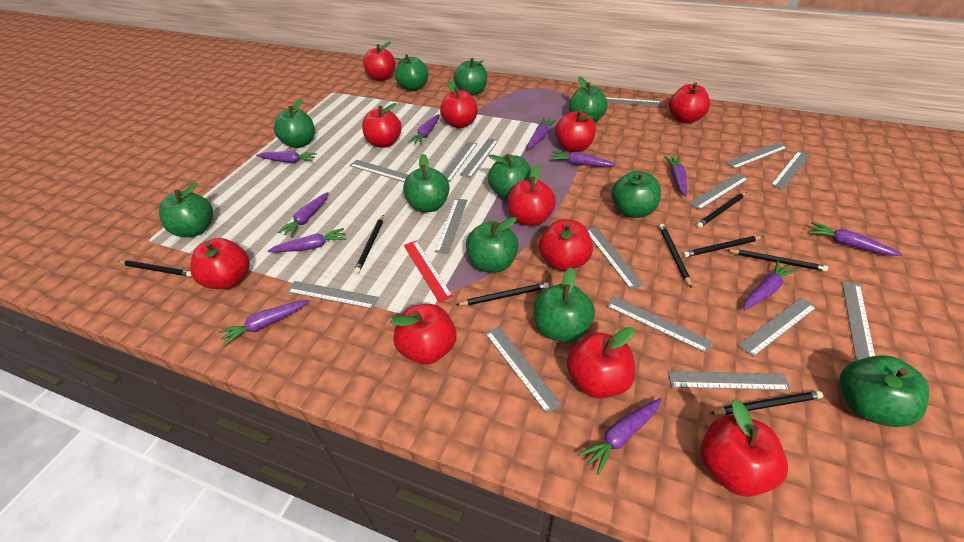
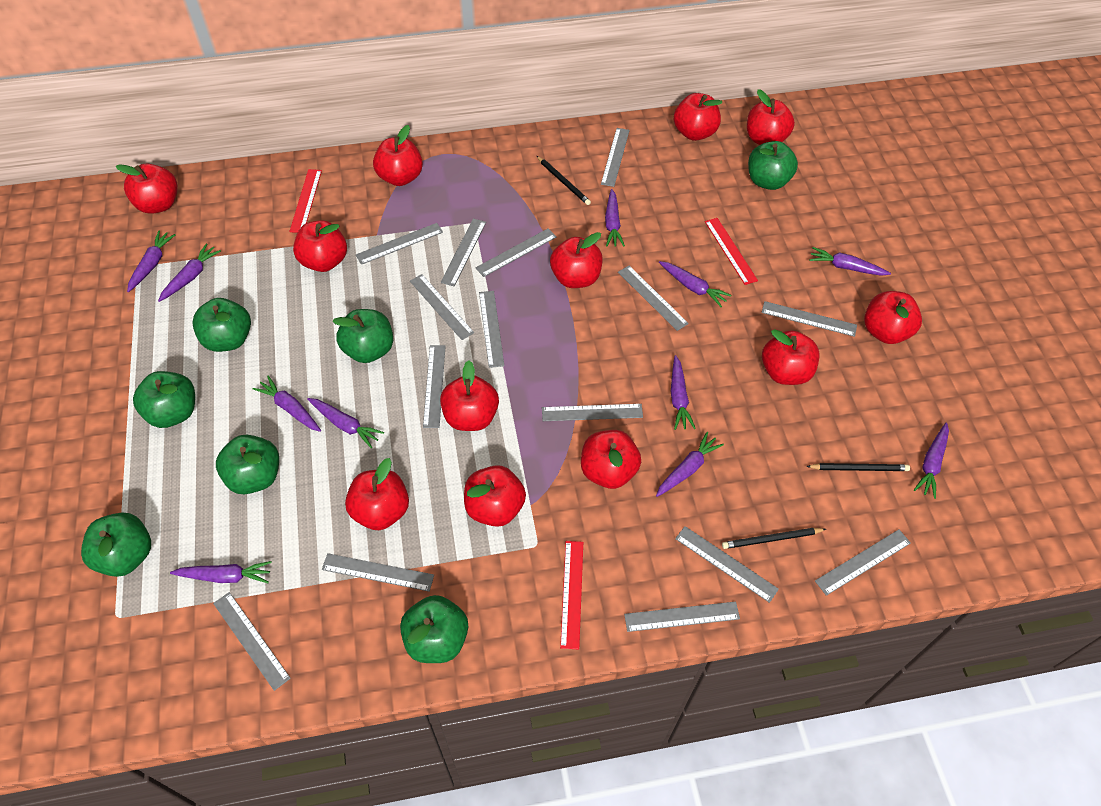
black pencil: [118,260,192,277] [354,215,384,273] [456,282,549,305] [659,224,692,288] [683,236,763,257] [697,192,747,228] [710,391,823,415] [727,249,828,271] = 8 -> [537,156,591,205] [722,528,826,549] [806,463,910,471] = 3
green apple: [159,183,213,237] [274,99,315,148] [394,54,429,91] [403,154,450,212] [454,58,487,96] [466,217,519,272] [488,154,531,200] [534,267,595,342] [569,76,608,122] [611,171,661,218] [839,355,929,427] = 11 -> [81,512,151,577] [133,371,195,428] [192,298,251,352] [216,435,279,494] [332,309,393,363] [400,595,468,663] [748,141,798,190] = 7
red apple: [190,238,250,289] [362,103,402,148] [363,41,396,81] [390,304,456,365] [440,81,478,128] [508,165,556,226] [539,219,593,271] [555,110,596,152] [567,327,635,398] [669,82,710,123] [700,399,788,497] = 11 -> [116,164,178,214] [293,220,347,272] [345,458,409,530] [373,125,423,186] [440,361,499,431] [464,465,526,527] [550,232,603,288] [581,430,641,489] [674,93,722,141] [747,89,795,145] [762,329,820,385] [864,291,922,344] = 12
red ruler: [404,241,453,302] = 1 -> [289,169,322,233] [560,541,583,649] [705,218,758,285] = 3

